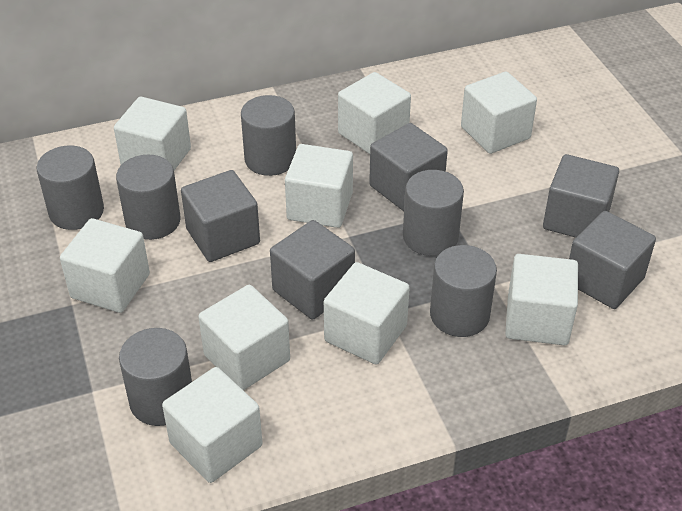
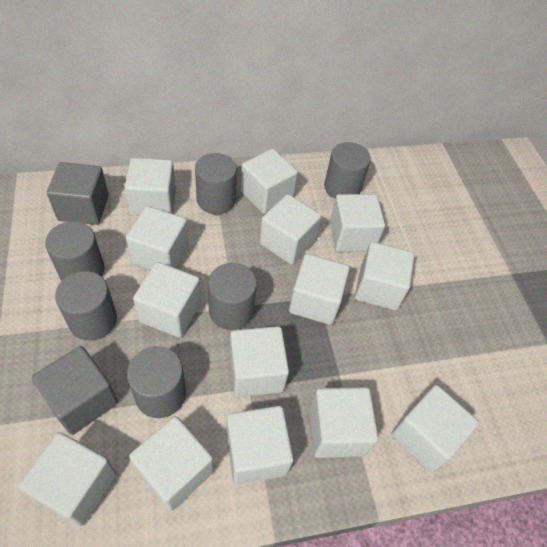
grey cube: [181,170,260,262] [270,220,355,320] [369,123,448,211] [543,154,619,238] [569,211,656,309] = 5 -> [32,346,118,435] [47,162,109,225] = 2
white cube: [60,218,150,313] [114,97,191,170] [162,367,263,483] [199,285,290,390] [285,144,353,228] [324,262,410,365] [338,72,411,154] [461,71,537,154] [505,254,578,345] = 9 -> [18,432,116,527] [125,158,176,216] [126,206,189,270] [129,416,213,512] [133,262,201,338] [226,406,293,485] [230,326,289,397] [241,148,298,214] [259,194,321,265] [289,254,350,325] [309,387,378,458] [330,194,385,252] [355,242,414,311] [391,385,479,473] = 14

